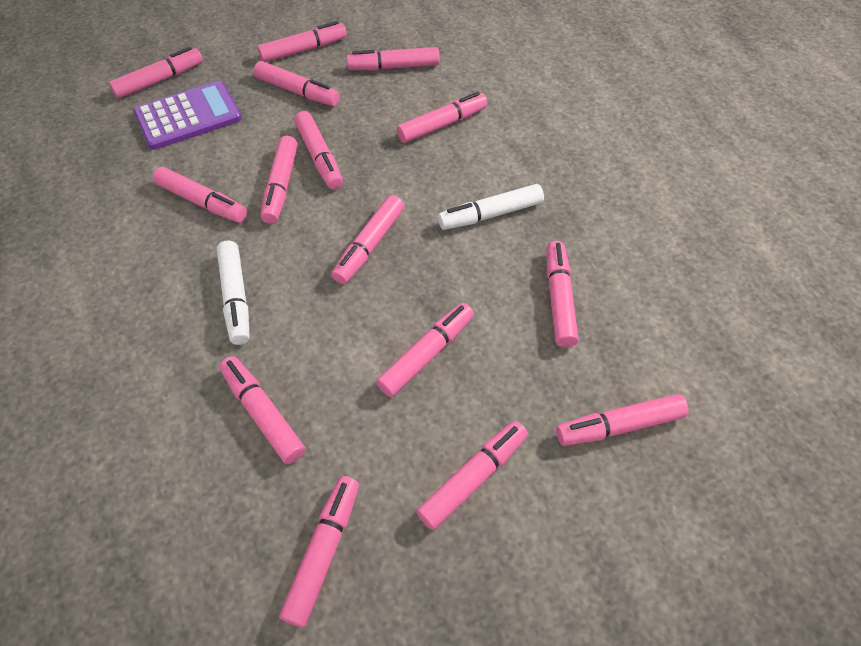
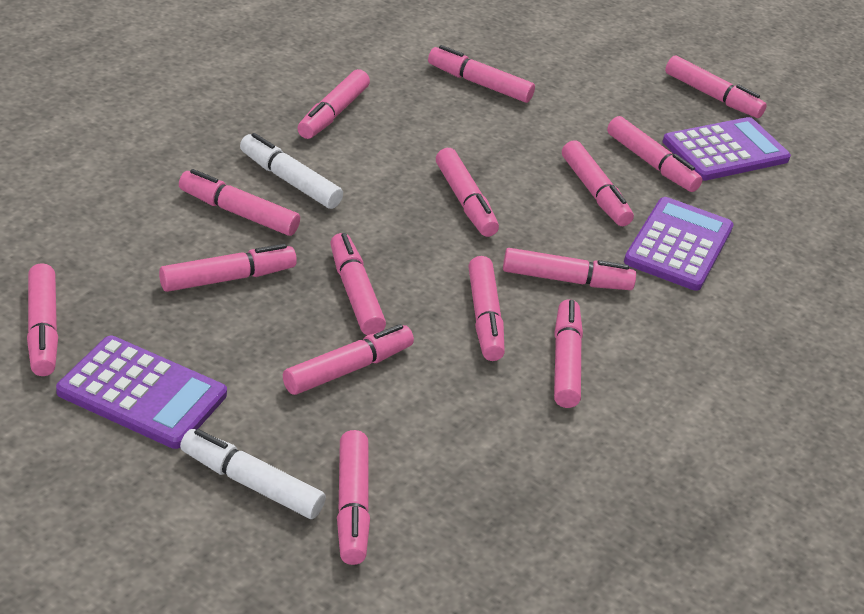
purple calculator: [133,81,242,150] = 1 -> [56,336,227,449] [624,197,733,291] [663,117,791,181] = 3

